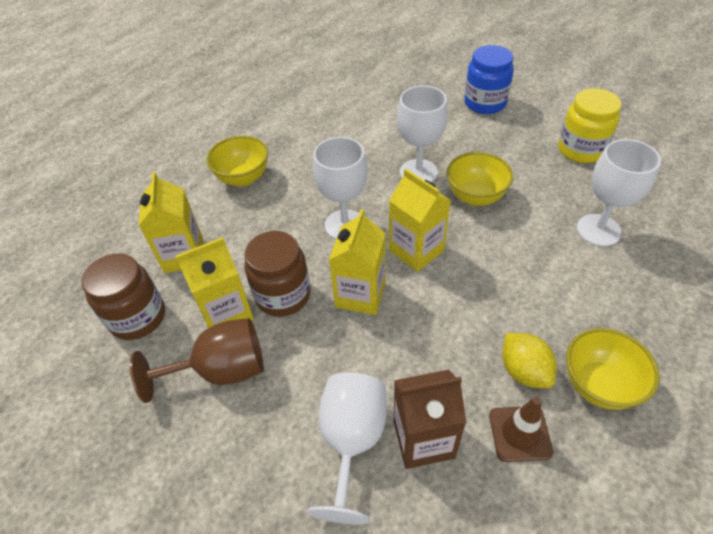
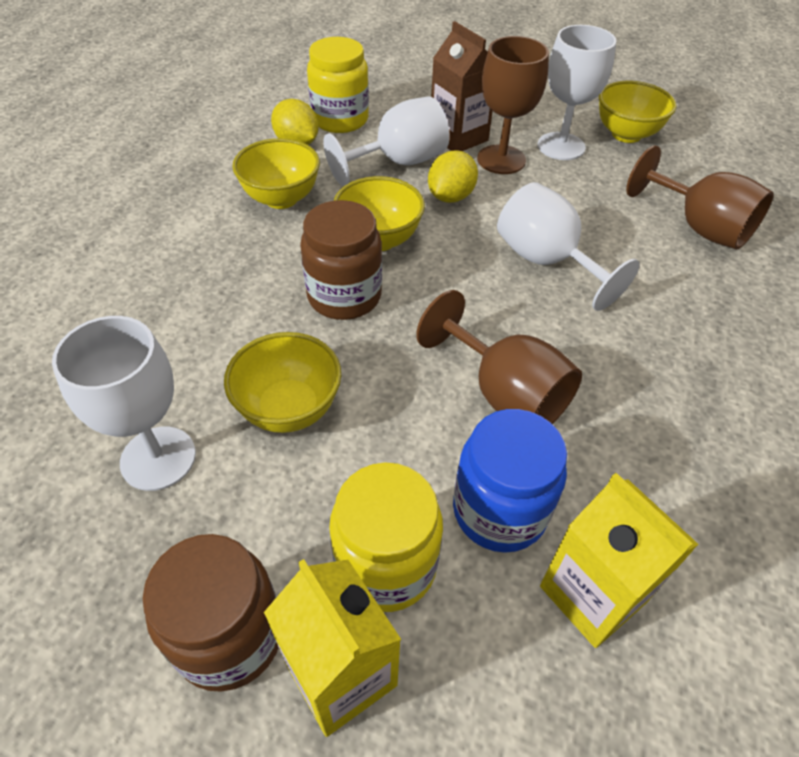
brown goblet: [130,318,264,403] = 1 -> [416,290,582,424] [477,36,549,174] [626,145,774,249] = 3
brown traffic cone: [489,397,553,462] = 1 -> none = 0
yellow bowl: [206,136,268,187] [447,152,514,206] [566,328,659,410] = 3 -> [224,332,341,433] [232,138,320,209] [333,176,425,251] [599,81,677,143] = 4
yellow carton: [139,172,203,273] [175,237,254,328] [329,209,386,315] [389,169,451,272] = 4 -> [264,559,401,737] [540,473,699,648] = 2
yellow jar: [558,88,621,163] = 1 -> [307,37,369,133] [329,462,443,612] = 2
yellow lemon: [502,333,557,388] = 1 -> [271,99,319,145] [428,150,478,203] = 2

